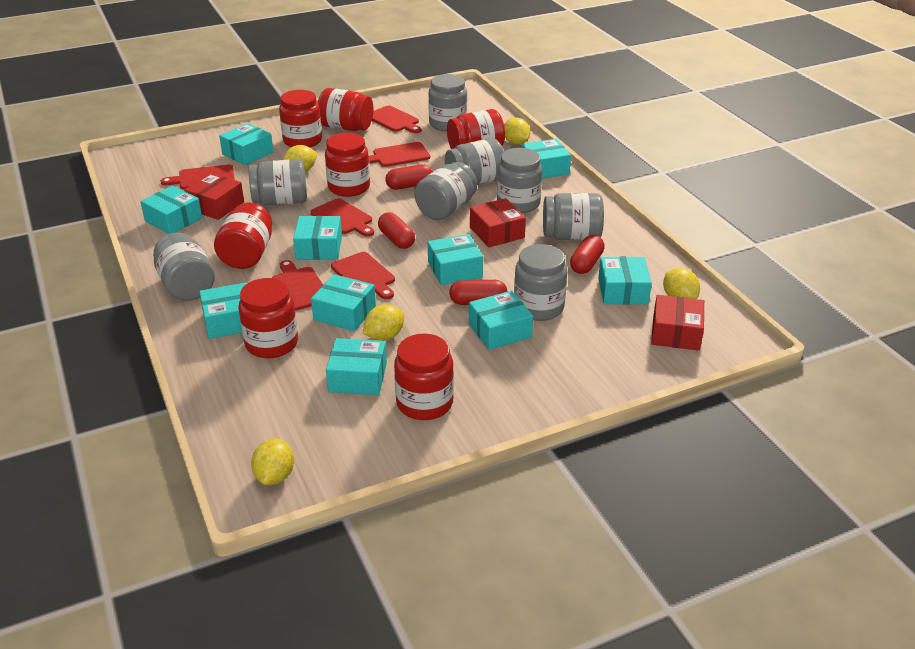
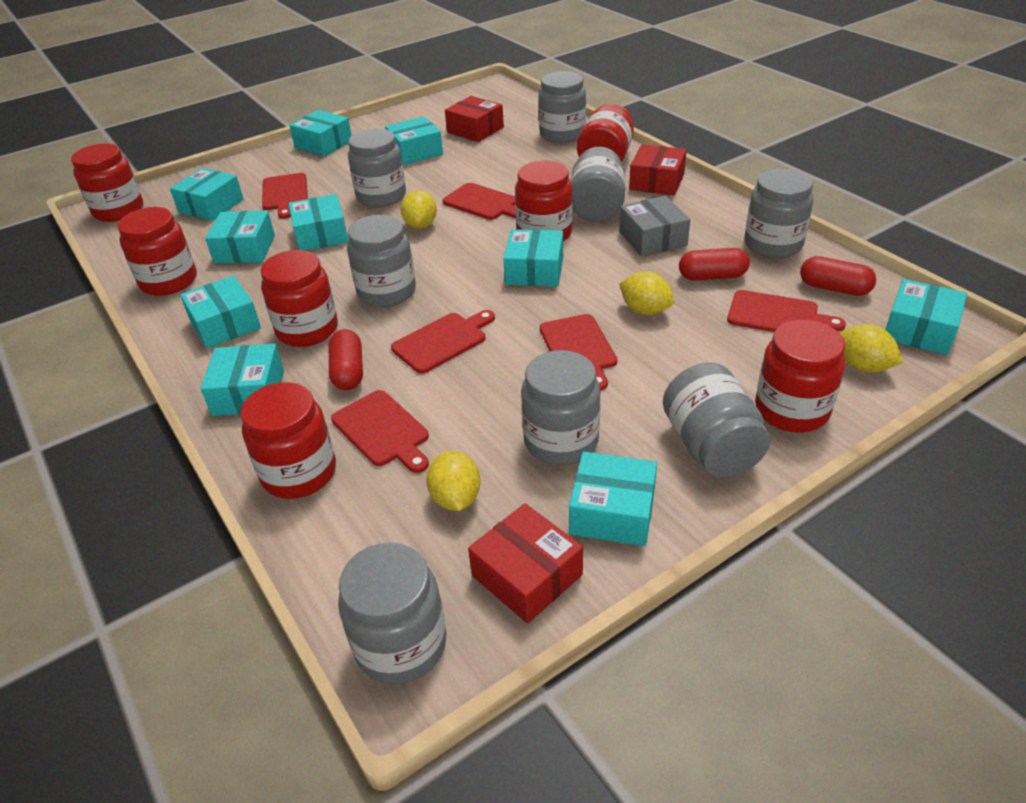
grey box: none = 0 -> [619,196,690,257] = 1
red capsule: [378,212,415,249] [385,164,433,190] [449,280,508,305] [570,235,605,274] = 4 -> [329,329,363,390] [679,248,750,281] [800,256,876,296] = 3
yellow lemon: [251,439,294,485] [283,145,317,172] [363,305,404,341] [504,117,530,145] [663,268,700,299] = 5 -> [401,190,437,229] [426,451,481,511] [619,271,674,315] [840,324,903,373] = 4

